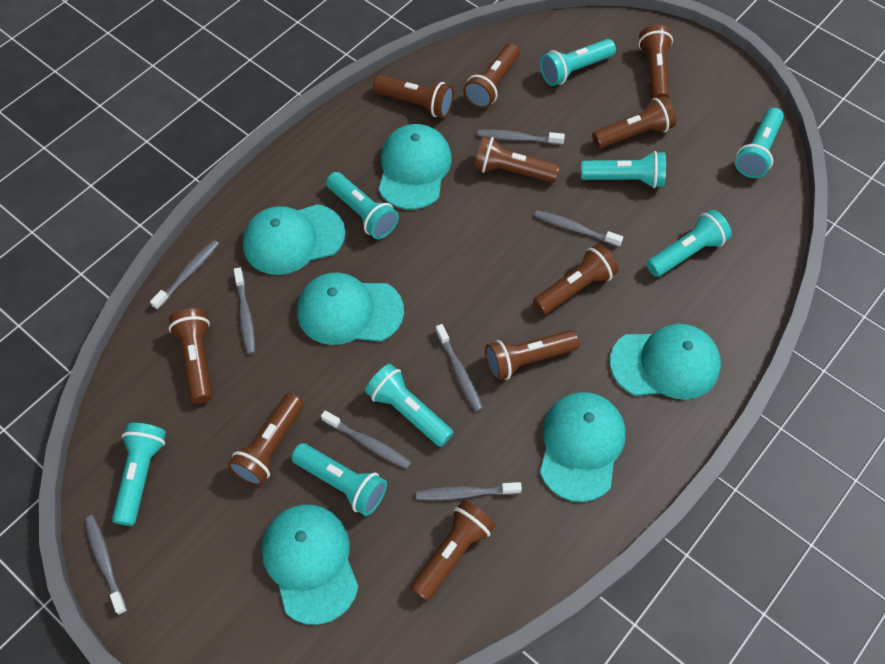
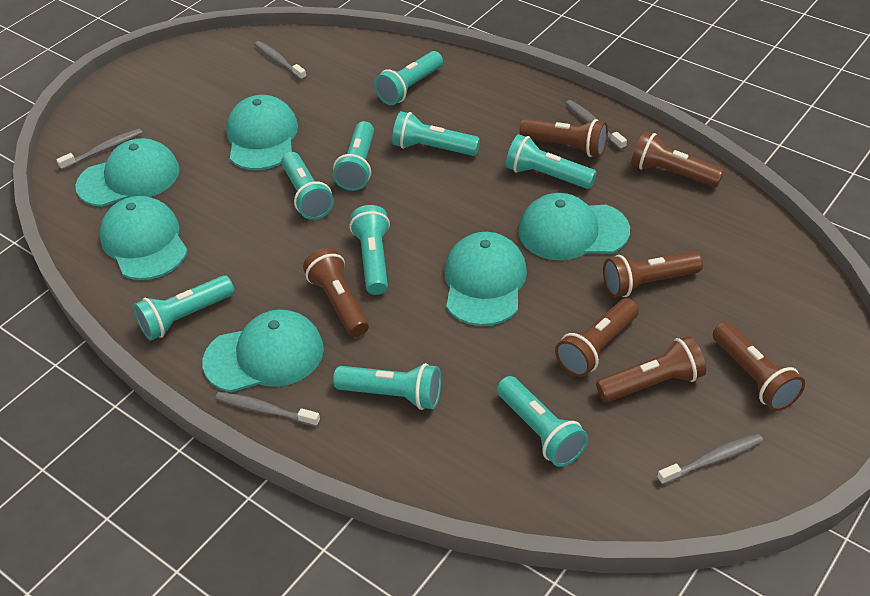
brown flashlight: [169,308,212,403] [228,393,304,486] [373,75,454,118] [410,500,495,601] [463,43,520,109] [474,136,560,183] [485,330,580,381] [533,244,619,315] [592,96,676,149] [638,25,673,99] = 10 -> [303,248,369,337] [520,119,608,157] [555,298,639,377] [596,336,706,402] [603,251,703,297] [631,131,724,188] [713,322,805,411] = 7
grey toothbrush: [84,515,127,615] [150,240,219,310] [234,267,255,354] [321,410,411,469] [416,482,522,500] [436,324,483,412] [478,129,565,145] [534,210,623,247] = 8 -> [56,128,143,170] [215,392,320,427] [254,41,307,80] [565,100,627,150] [657,433,763,485] = 5
turquoise flashlight: [112,423,166,526] [291,443,387,516] [326,172,399,239] [365,364,454,447] [540,39,616,86] [581,151,666,188] [647,210,732,277] [735,108,784,178] = 8 -> [133,275,235,341] [281,152,334,220] [333,121,374,191] [333,363,441,410] [349,205,390,295] [374,51,443,105] [392,111,480,156] [497,376,588,467] [506,134,597,189] = 9

